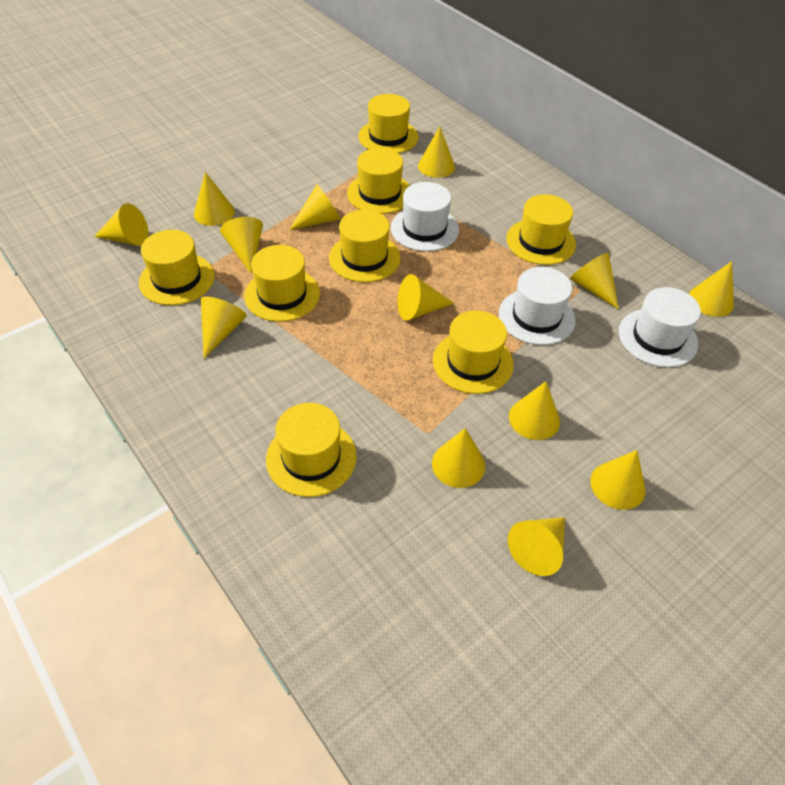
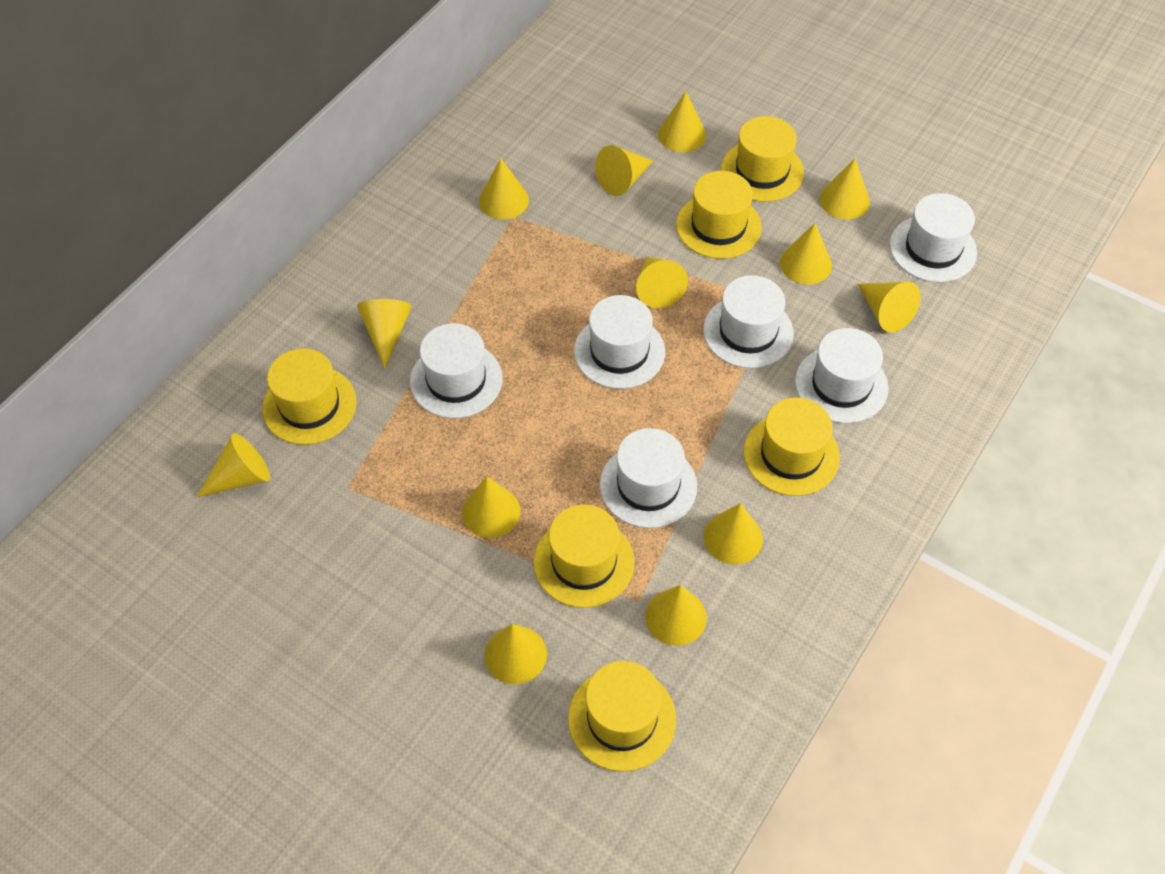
white hat: [391,182,459,252] [499,267,575,345] [619,287,701,367] = 3 -> [410,323,503,418] [574,295,665,389] [600,428,697,528] [703,275,794,368] [795,328,889,423] [890,193,977,282] = 6
yellow hat: [139,230,215,305] [244,245,320,322] [266,403,357,497] [329,210,401,282] [347,148,410,214] [358,94,418,153] [433,311,514,394] [506,194,576,265] = 8 -> [262,348,357,445] [533,504,635,608] [568,661,676,772] [676,171,762,259] [721,116,804,202] [744,397,840,496] = 6

